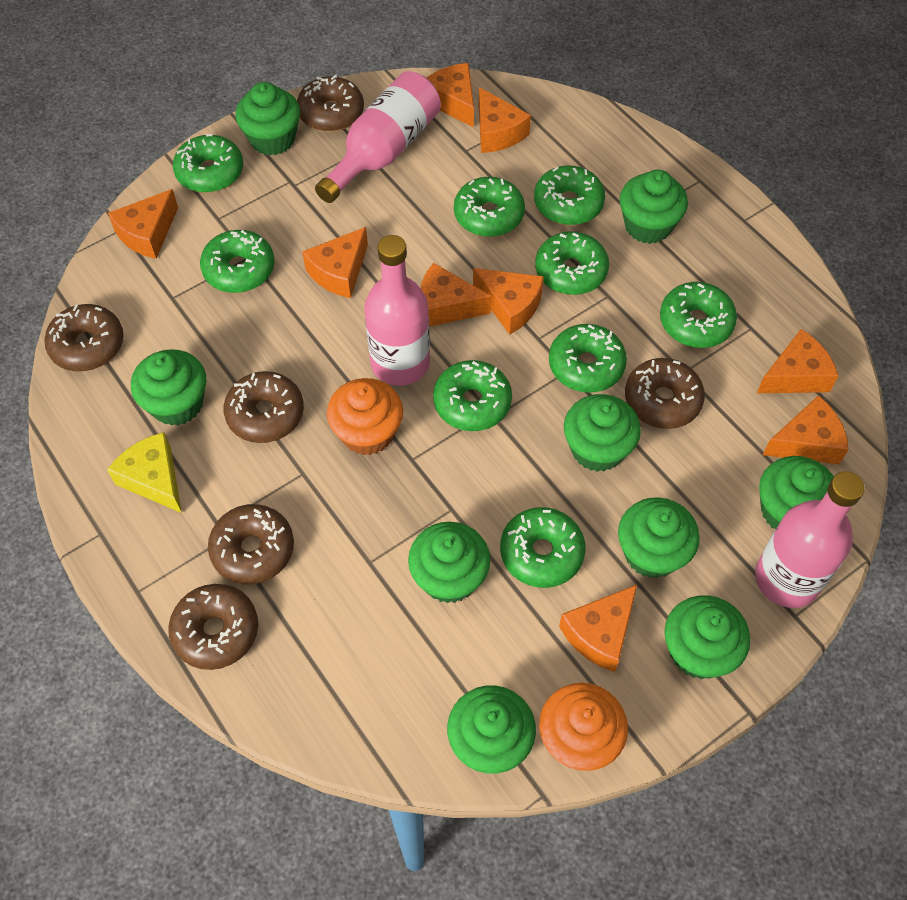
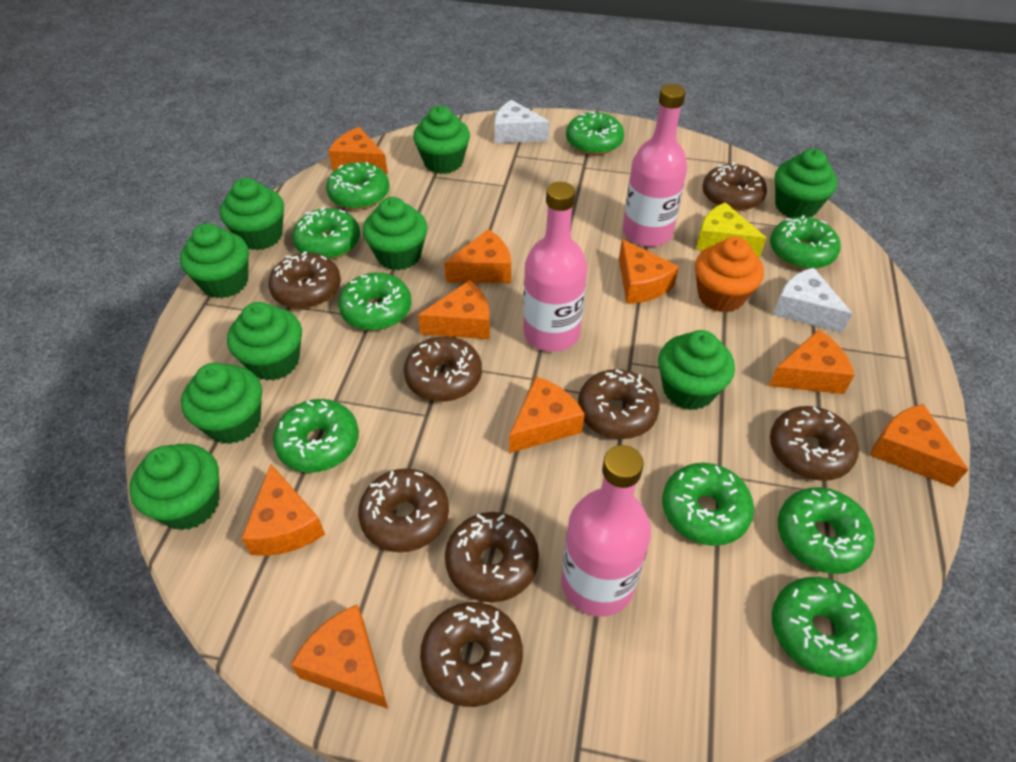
brown donut: [44,304,124,371] [168,584,258,670] [208,504,294,584] [224,371,304,443] [297,75,364,132] [625,358,705,429] = 6 -> [268,251,341,309] [358,468,449,552] [404,336,482,402] [420,602,523,707] [445,512,539,602] [578,369,660,439] [702,162,767,212] [770,406,859,481] = 8
orange cupcake: [327,378,403,455] [539,683,628,771] = 2 -> [695,237,764,312] = 1
white cheese: none = 0 -> [494,100,550,143] [773,267,853,333] = 2

